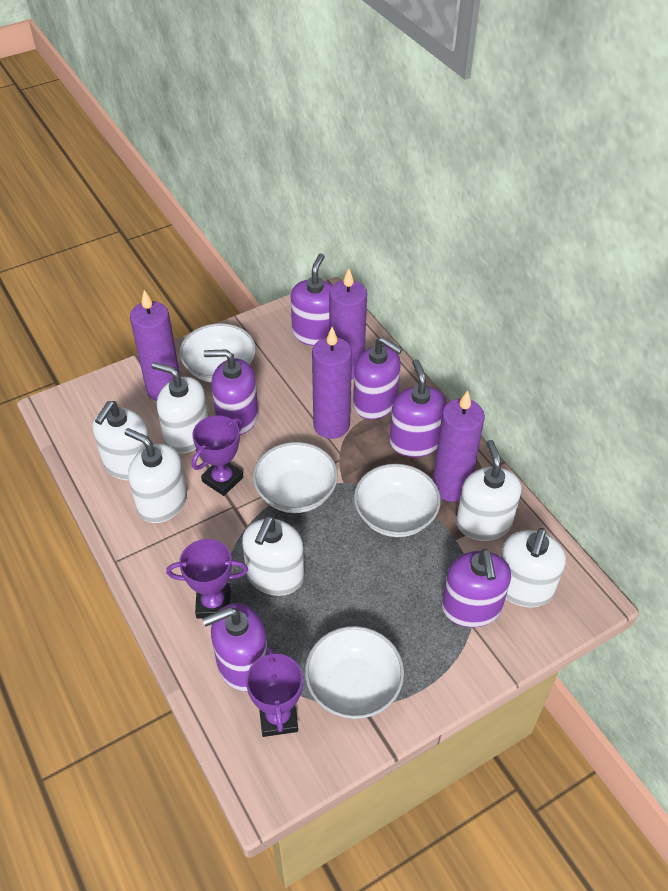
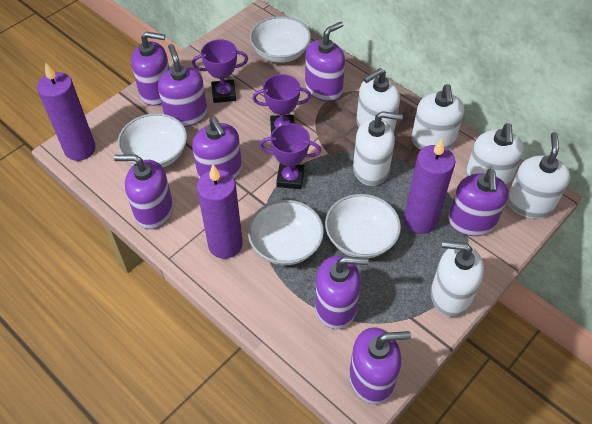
purple candle: [130,290,180,401] [312,327,352,439] [329,268,367,380] [433,390,485,502] = 4 -> [37,62,96,161] [197,165,243,259] [404,139,455,234] = 3
purple soap dispenser: [202,603,268,691] [204,349,258,435] [291,253,333,346] [353,337,403,420] [389,359,447,457] [442,549,511,627] = 6 -> [114,154,173,229] [131,32,170,106] [158,44,207,127] [192,117,242,179] [305,21,345,101] [315,256,368,329] [349,328,411,404] [448,169,509,236] = 8

